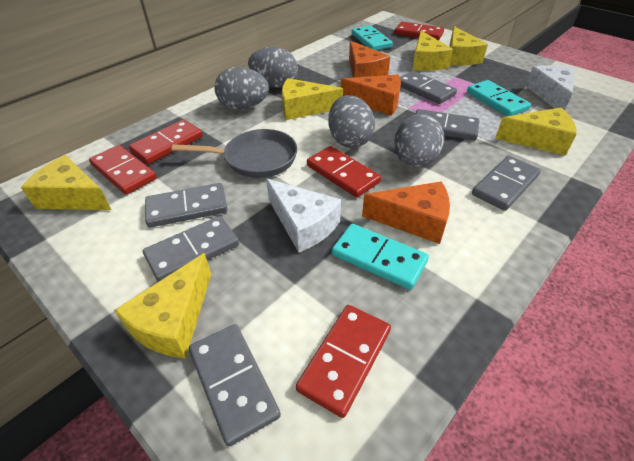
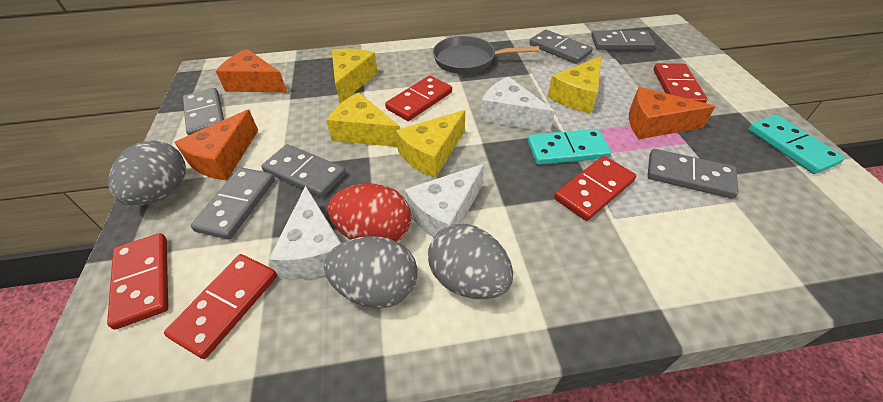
grey egg: [215,67,269,110] [248,47,298,88] [328,95,375,148] [395,114,445,167] = 4 -> [108,141,186,205] [324,236,418,308] [428,224,513,299] = 3
red egg: none = 0 -> [328,183,411,242] = 1
turquoise domino: [332,224,429,290] [352,26,393,50] [467,80,531,116] = 3 -> [528,129,611,165] [749,115,845,174] = 2
white cheese: [266,179,341,253] [525,65,575,110] = 2 -> [269,186,341,280] [404,164,484,237] [480,77,555,133] = 3
yellow cheese: [21,155,111,210] [114,253,211,358] [282,78,343,120] [412,31,453,71] [449,26,488,66] [495,107,577,156] = 6 -> [326,92,400,147] [332,49,378,104] [396,110,465,178] [548,56,601,113] = 4

